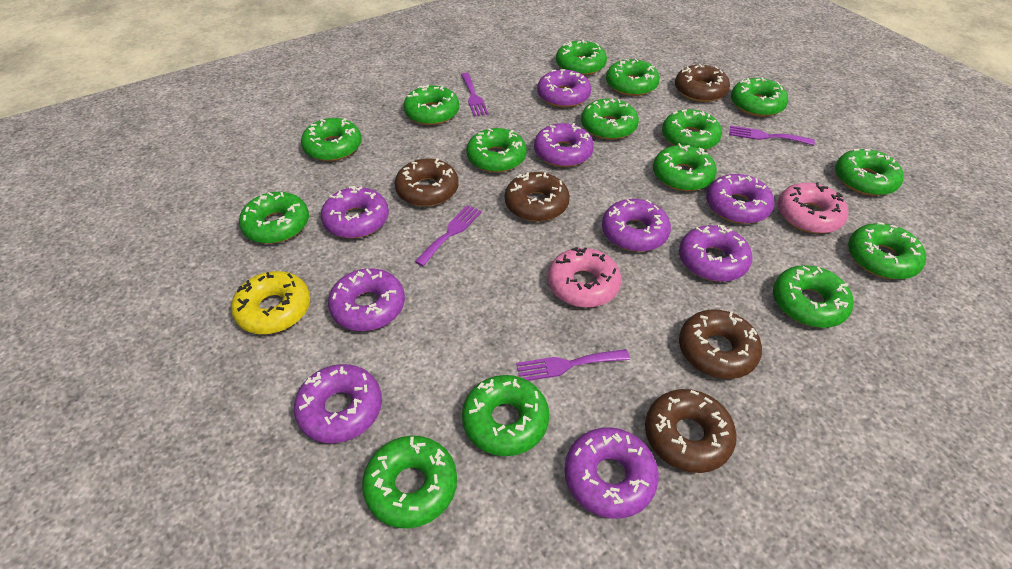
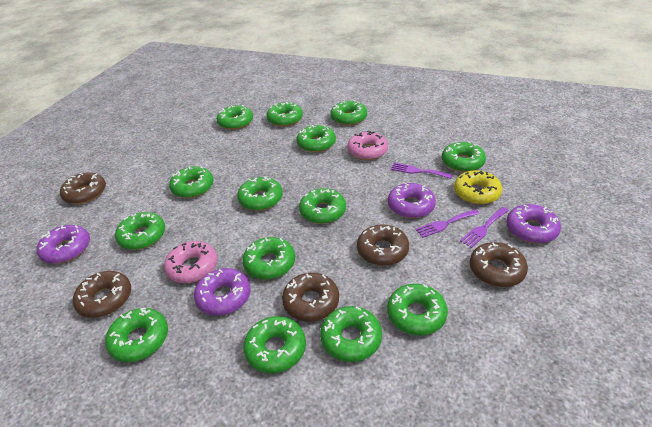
green donut: [239,192,309,244] [301,118,362,161] [362,436,457,528] [403,85,459,125] [462,375,549,456] [466,128,527,173] [556,40,607,76] [581,99,639,140] [606,58,660,96] [653,143,717,191] [662,109,722,150] [731,77,788,117] [773,265,853,328] [835,149,904,196] [848,222,926,279] = 15 -> [105,308,168,362] [115,212,165,250] [169,166,214,198] [217,105,253,130] [237,177,283,211] [242,237,295,279] [243,316,306,373] [266,102,303,127] [297,125,336,152] [299,188,346,224] [320,306,382,362] [331,100,367,125] [387,284,448,335] [442,141,486,172] = 14
purple donut: [294,364,382,443] [321,186,389,238] [328,268,405,331] [534,123,594,167] [537,69,591,107] [564,427,659,519] [602,199,671,252] [679,225,753,282] [706,174,774,224] = 9 -> [37,225,90,264] [194,268,251,316] [388,183,436,218] [506,204,561,244] = 4
purple fork: [415,205,482,266] [461,73,489,117] [516,349,630,381] [729,125,815,145] = 4 -> [391,163,453,179] [415,209,480,238] [460,207,509,248] = 3

